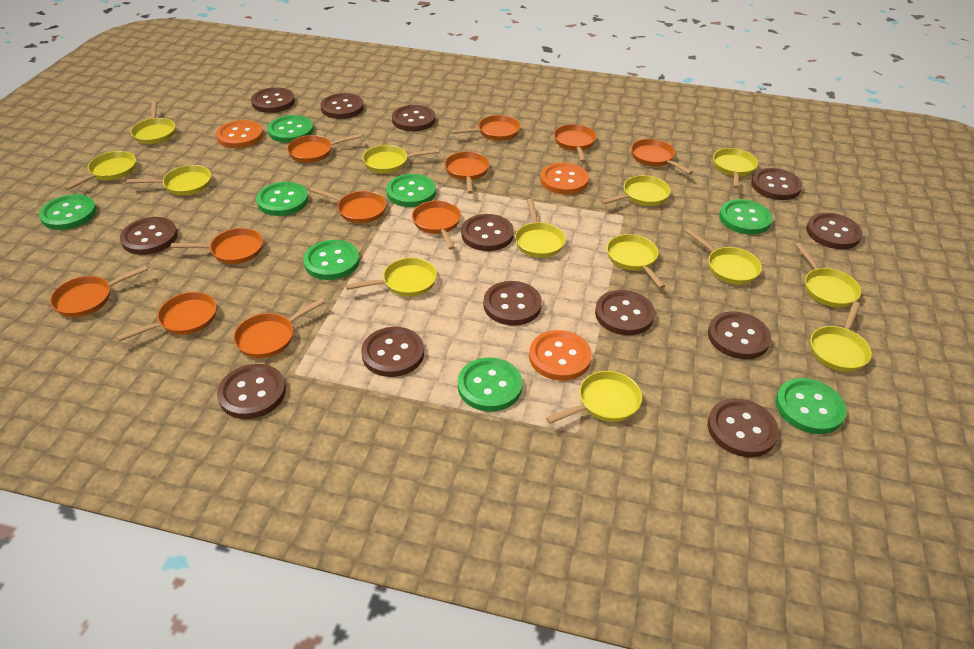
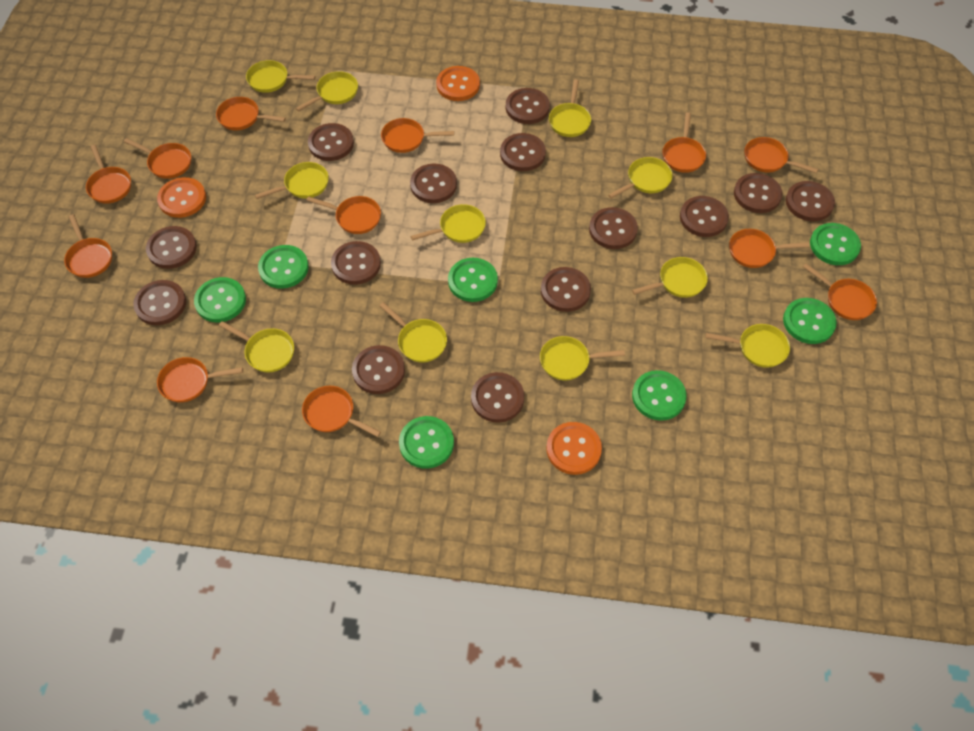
brown button: [120,217,178,255] [217,364,286,419] [251,87,295,113] [320,93,364,119] [361,327,424,377] [392,105,435,131] [461,214,514,251] [483,281,542,326] [595,290,655,335] [708,311,771,359] [708,398,779,457] [751,168,802,200] [806,213,862,249] = 13 -> [133,280,186,325] [146,226,197,269] [308,123,354,161] [331,241,381,285] [352,345,405,394] [410,164,457,203] [471,372,524,423] [500,133,546,171] [506,88,550,124] [541,267,591,312] [589,207,638,249] [680,196,729,237] [734,173,783,213] [786,181,835,221] = 14
green button: [39,194,97,230] [256,182,308,216] [268,115,314,143] [303,240,360,280] [386,174,436,207] [458,358,522,411] [719,199,773,235] [776,378,847,434] = 8 -> [194,277,246,323] [258,245,309,289] [399,416,454,469] [448,258,498,302] [632,370,686,421] [783,298,837,344] [810,223,861,265] = 7
orange pan: [50,265,148,317] [116,292,217,342] [171,228,263,264] [233,298,325,358] [287,134,362,163] [309,187,386,223] [412,201,461,250] [444,151,489,194] [451,115,520,141] [554,124,597,162] [631,139,693,174] = 11 -> [64,214,112,278] [86,145,131,204] [124,138,191,179] [157,357,243,403] [216,97,286,130] [302,386,381,437] [306,196,381,234] [381,118,454,153] [663,112,706,173] [729,229,810,268] [744,137,818,173] [803,263,877,320] = 12
yellow pan: [65,151,136,190] [127,165,211,195] [130,100,176,144] [346,258,437,297] [362,145,439,173] [515,199,566,258] [546,371,642,424] [601,175,671,206] [607,234,665,288] [685,229,762,284] [713,148,758,189] [795,243,861,308] [810,301,872,372] = 13 -> [219,321,294,373] [246,60,315,93] [255,162,329,199] [296,71,358,112] [379,302,447,363] [411,204,486,243] [540,336,625,380] [549,79,591,137] [608,157,673,199] [632,257,708,298] [706,324,790,368] = 11

